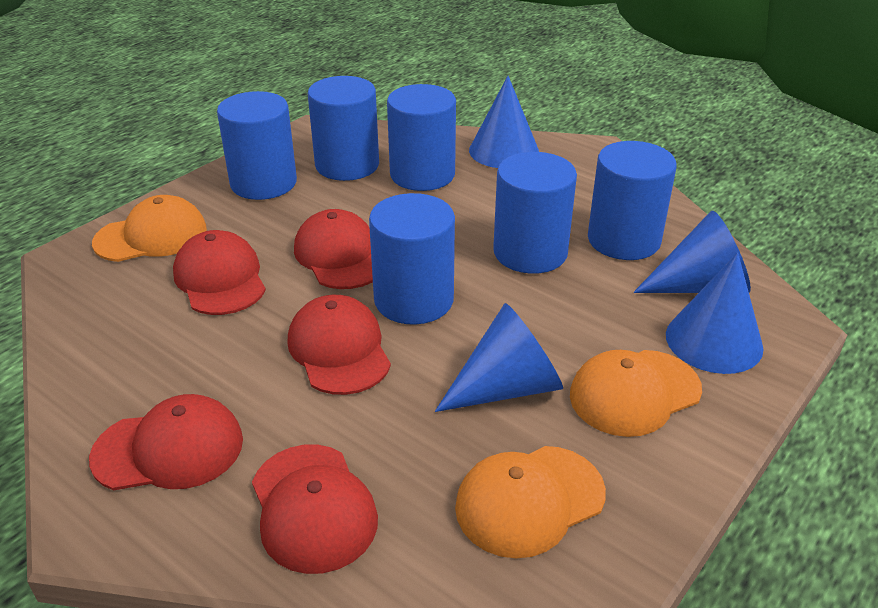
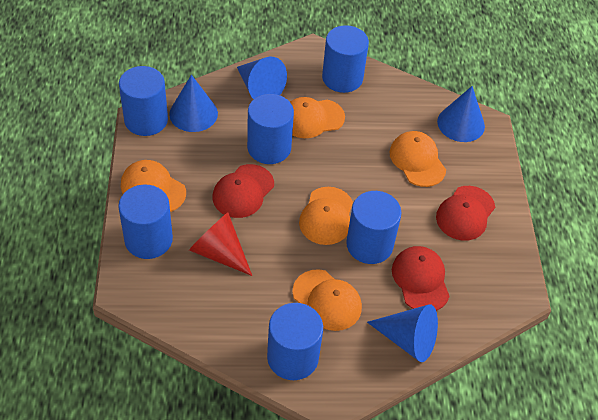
orange cap: [92,195,207,262] [455,446,606,558] [570,350,702,437] = 3 -> [121,160,186,212] [290,97,345,138] [292,269,362,331] [299,187,353,245] [389,131,446,187] = 5
red cap: [89,394,243,490] [173,230,266,315] [252,444,378,574] [287,295,391,395] [294,209,373,289] = 5 -> [213,164,274,218] [392,246,450,311] [436,186,495,241] = 3
red cone: none = 0 -> [189,212,252,276] = 1

